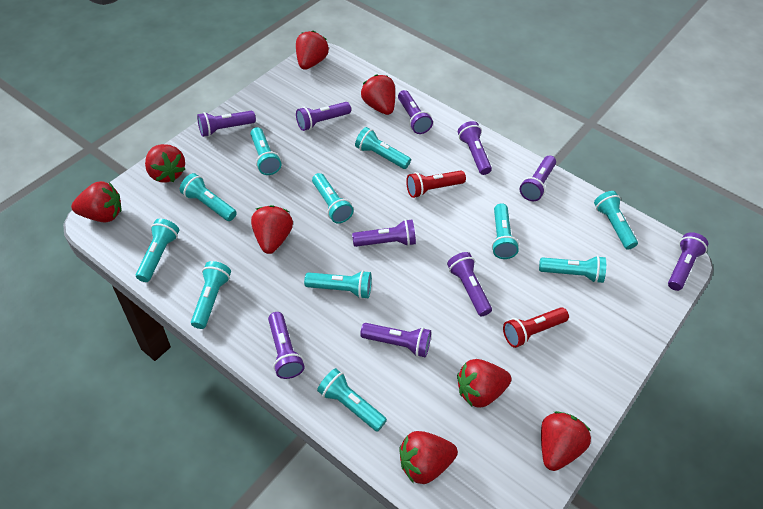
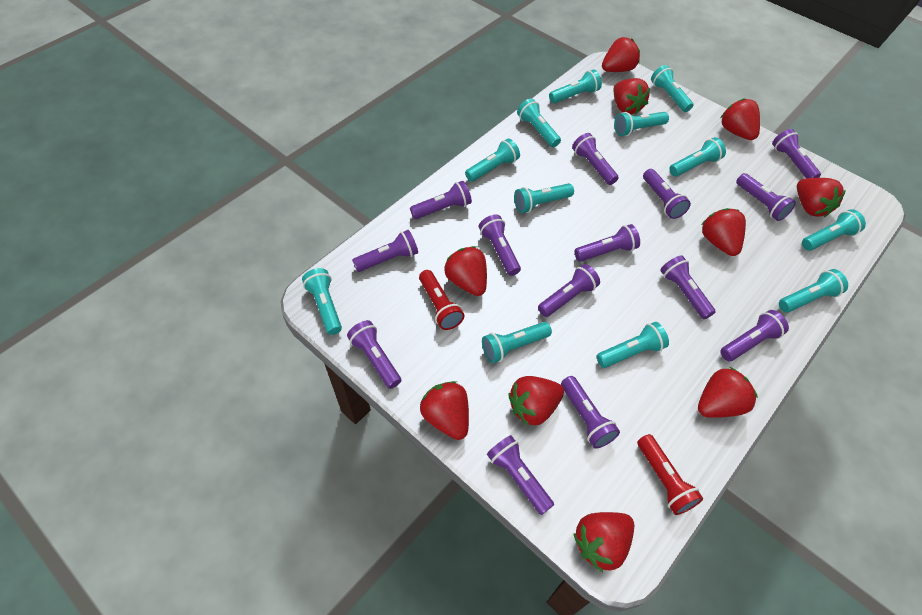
purple flashlight: [197,111,256,137] [268,312,305,379] [296,102,351,131] [352,219,416,247] [360,323,431,357] [398,90,433,134] [447,252,492,316] [458,121,492,175] [519,155,556,201] [668,232,708,291] = 10 -> [347,320,401,389] [352,230,418,272] [410,181,472,219] [479,215,521,276] [487,435,554,515] [538,264,600,317] [561,376,620,448] [572,133,619,185] [574,224,640,262] [643,169,691,219] [660,255,716,319] [720,310,789,361] [736,173,796,221] [772,129,821,178] = 14
red strawberry: [71,181,122,222] [145,144,185,183] [251,205,293,254] [296,31,329,70] [361,74,395,115] [399,431,458,484] [457,359,511,408] [541,411,591,471] = 8 -> [420,381,469,440] [444,246,487,296] [508,376,564,426] [573,512,634,572] [602,37,640,72] [613,78,650,114] [698,367,758,418] [702,208,746,256] [721,99,760,140] [797,178,846,217] = 10
turquoise flashlight: [136,219,179,282] [180,173,237,221] [191,261,231,329] [250,127,281,175] [304,270,372,299] [312,173,354,224] [317,368,387,432] [355,127,411,169] [491,203,519,259] [539,256,606,283] [594,191,638,250] = 11 -> [302,268,342,335] [465,138,520,182] [482,322,552,363] [514,183,574,213] [517,98,561,147] [549,69,602,103] [597,322,669,368] [614,112,669,136] [651,65,693,112] [669,137,726,177] [779,269,848,312] [802,209,866,251] = 12

